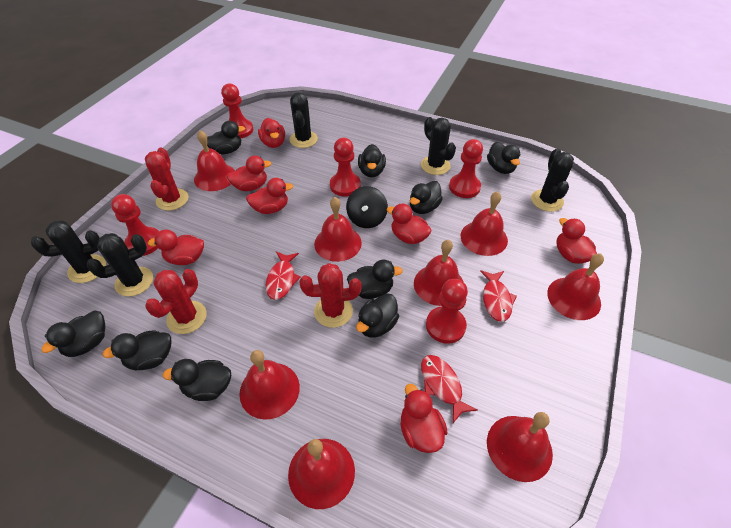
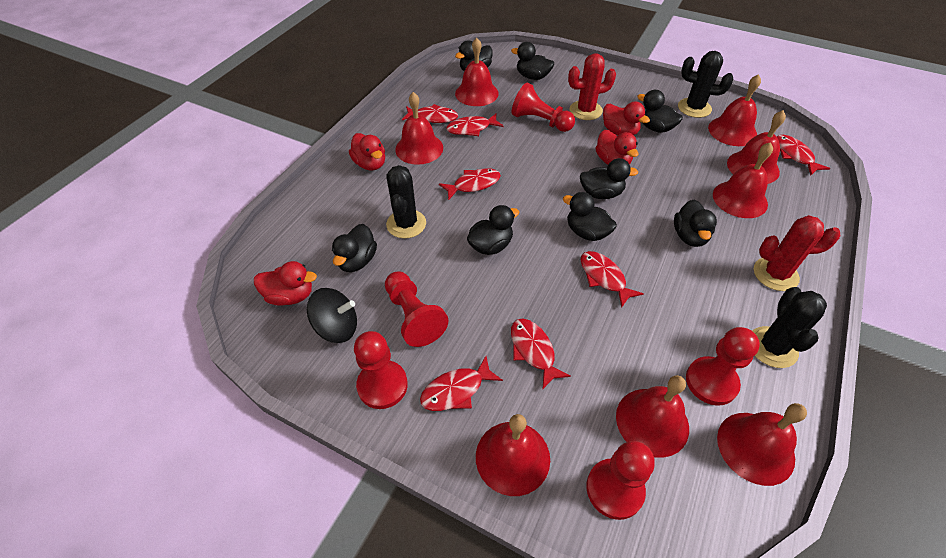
black cactus: [31,220,106,283] [87,233,153,296] [290,92,318,148] [421,117,456,175] [531,148,574,212] = 5 -> [386,165,426,239] [678,51,733,118] [753,287,827,368] = 3
black duck: [41,310,106,357] [102,330,172,370] [163,359,231,401] [207,121,245,154] [347,260,403,299] [356,293,399,338] [358,144,386,178] [410,181,443,214] [487,142,521,174] = 9 -> [332,224,377,272] [455,40,493,71] [467,205,519,255] [511,42,554,80] [563,192,617,241] [580,158,638,199] [637,90,683,133] [674,200,717,247] = 8
red cactus: [145,148,188,211] [145,269,207,334] [300,263,361,328] = 3 -> [568,53,616,120] [754,215,840,291] = 2
red duck: [148,230,204,265] [227,155,271,191] [246,178,293,214] [258,118,285,148] [387,204,432,244] [400,384,448,453] [556,218,597,264] = 7 -> [254,261,317,306] [349,133,385,170] [596,130,638,165] [603,102,650,135] = 4
red fish: [266,251,301,300] [421,355,478,423] [480,270,517,322] = 3 -> [402,104,458,123] [420,356,503,411] [439,168,501,201] [446,114,504,136] [511,319,571,390] [581,251,644,308] [777,135,830,176] = 7

